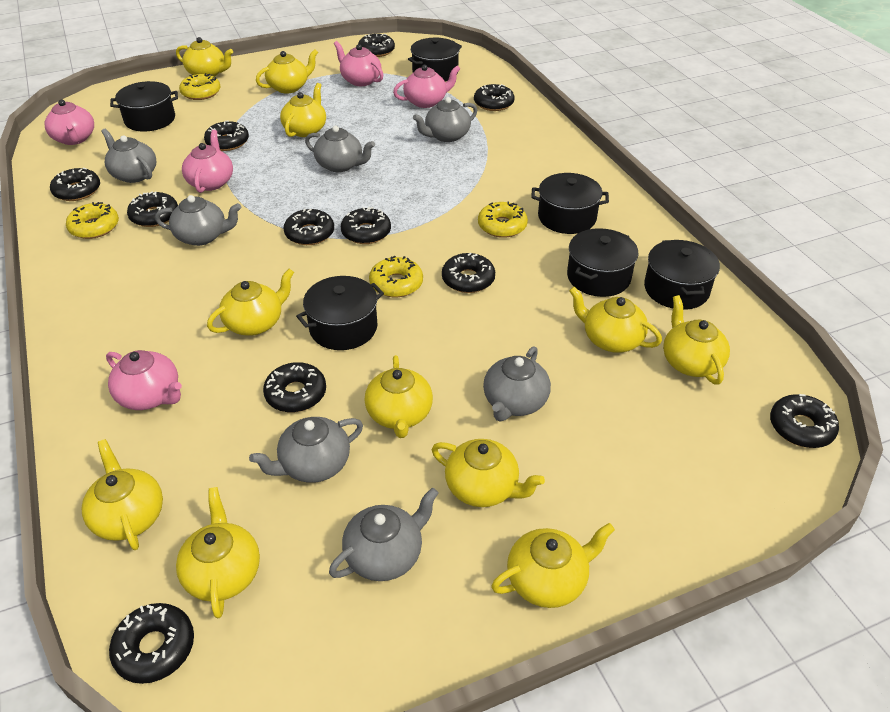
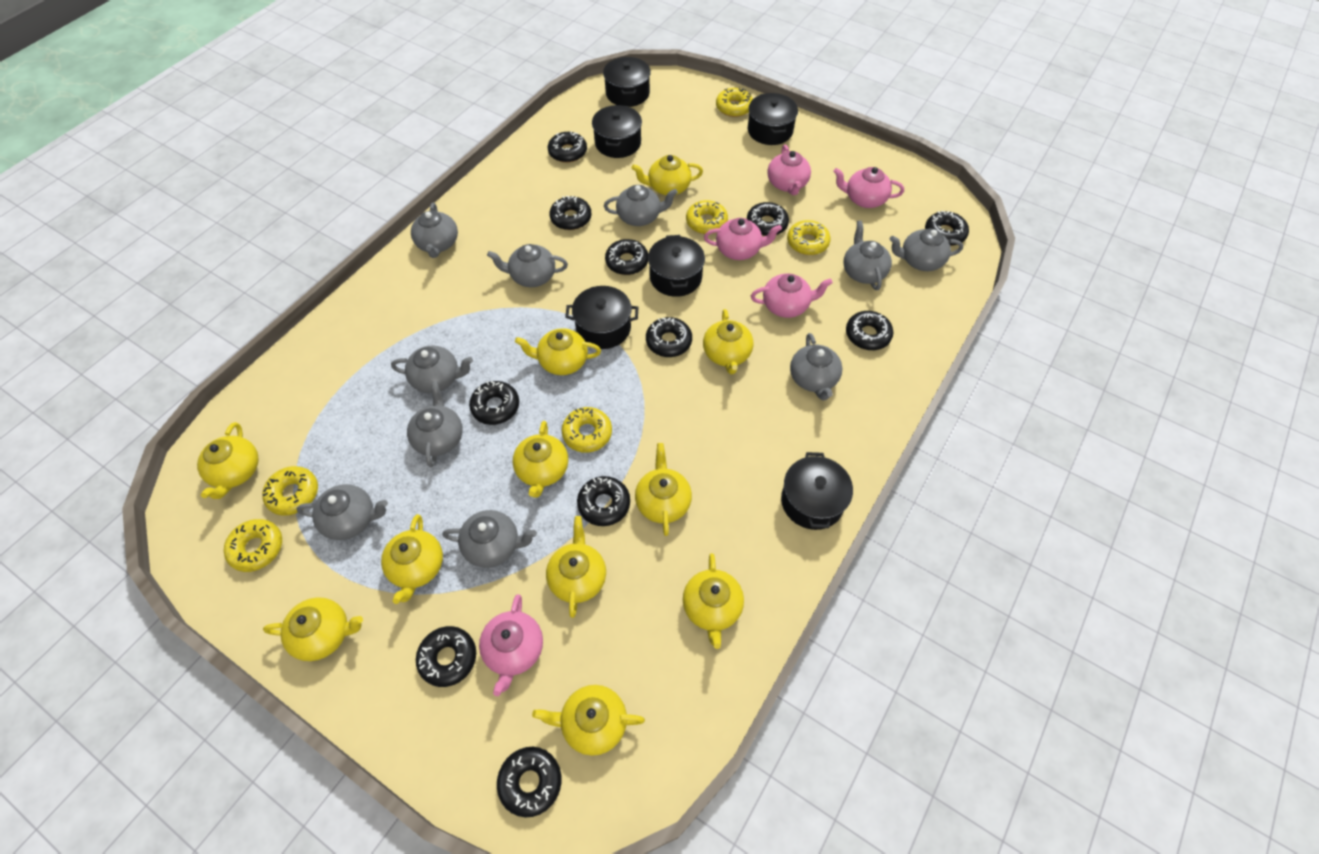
grey teapot: [101,129,156,183] [155,195,241,246] [249,417,363,483] [305,126,375,172] [329,488,439,581] [413,97,477,142] [483,346,551,421] = 7 -> [297,484,388,540] [391,345,473,393] [407,381,463,467] [411,203,458,258] [443,510,537,568] [487,244,568,287] [604,185,678,226] [790,333,843,400] [843,220,892,290] [890,229,963,271] = 10
yellow donut: [66,202,119,239] [179,73,221,100] [369,256,423,297] [478,201,528,238] = 4 -> [224,519,282,572] [262,466,318,516] [561,407,612,453] [686,200,728,234] [716,88,753,117] [787,220,831,255] = 6

